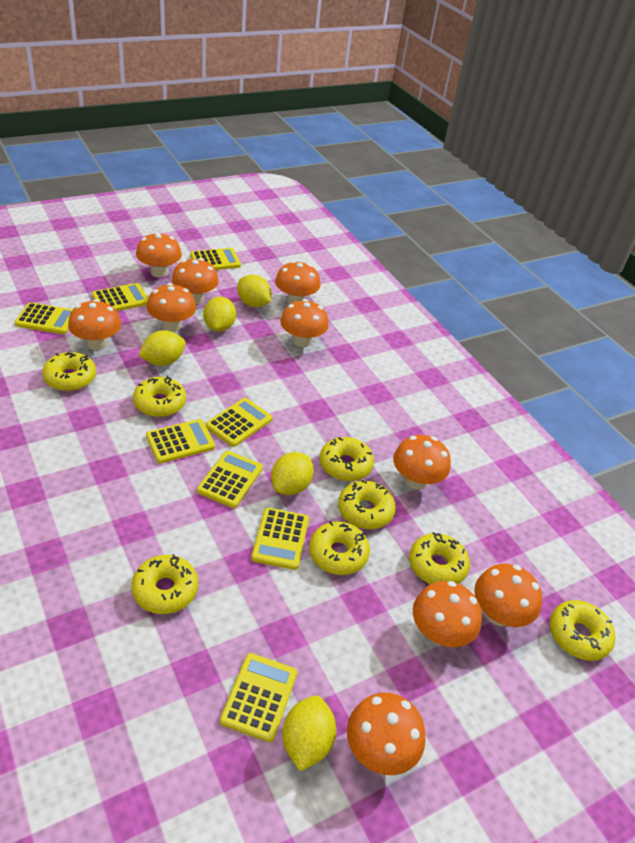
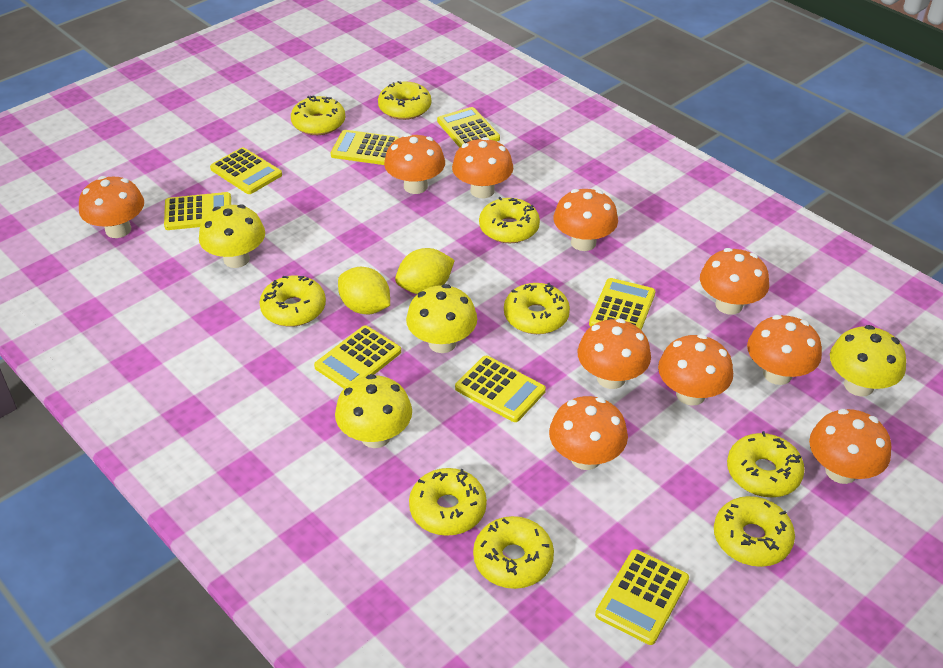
yellow donut: [42,352,96,391] [131,554,198,614] [133,376,186,417] [309,521,370,575] [320,437,374,481] [338,480,396,529] [409,532,470,584] [550,600,615,661] = 8 -> [259,275,326,327] [291,96,345,135] [378,81,431,120] [409,468,487,536] [473,516,554,589] [479,197,540,243] [504,283,570,334] [714,496,795,567] [727,431,805,497] = 9
yellow lemon: [138,330,186,366] [203,297,236,332] [237,275,271,307] [271,452,314,495] [282,695,336,771] = 5 -> [338,267,390,314] [395,248,455,294] = 2
yellow mushroom: none = 0 -> [199,204,265,268] [335,374,412,448] [406,284,477,353] [830,325,906,397] = 4

